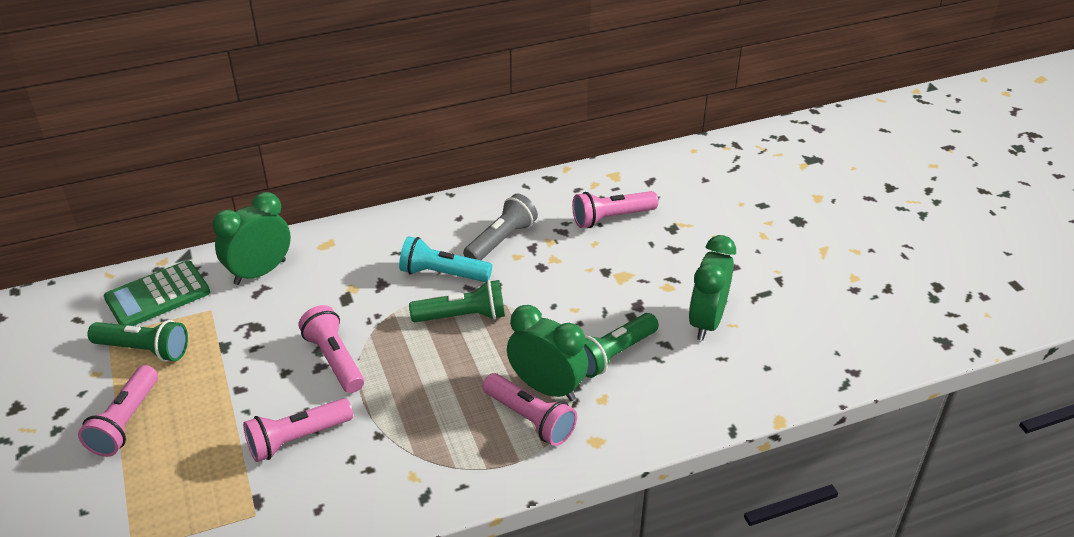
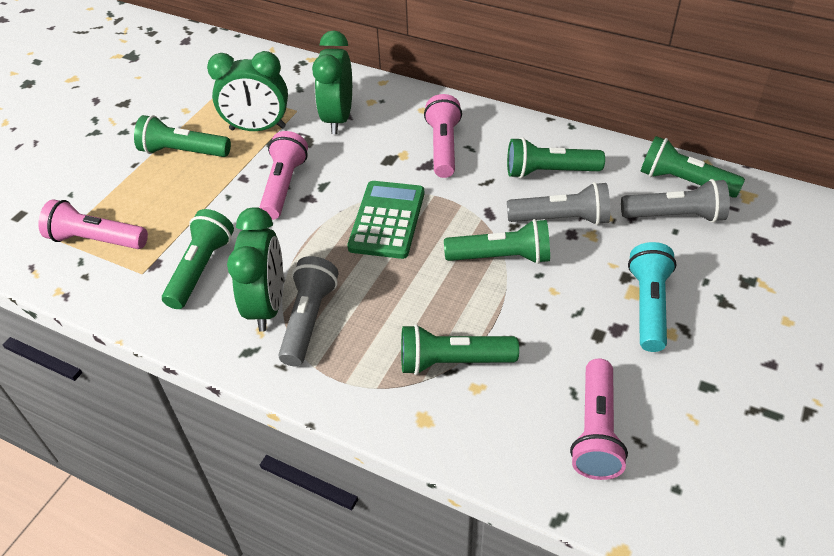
green flashlight: [88,320,188,362] [409,280,505,322] [584,313,659,378] = 3 -> [134,115,231,157] [162,209,234,309] [401,324,519,375] [444,219,550,264] [507,137,605,179] [640,136,745,198] = 6
grey flashlight: [463,194,538,260] = 1 -> [278,256,338,366] [507,182,610,225] [621,179,730,223] = 3
pink flashlight: [78,365,158,457] [243,398,353,462] [299,305,364,393] [483,373,577,446] [572,191,658,228] = 5 -> [38,199,148,249] [259,131,308,220] [424,94,462,178] [570,359,628,480] = 4

